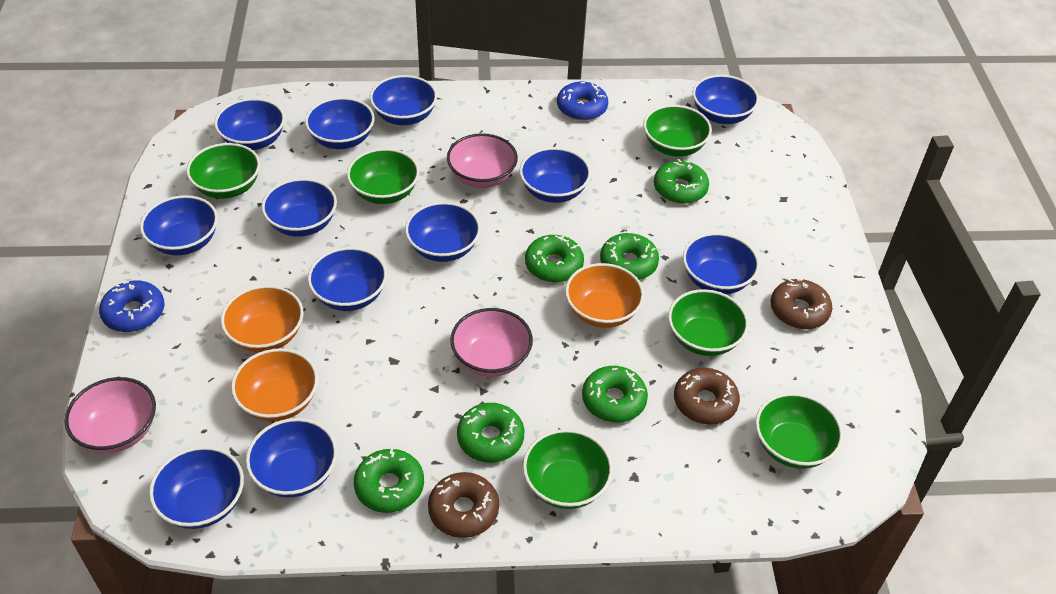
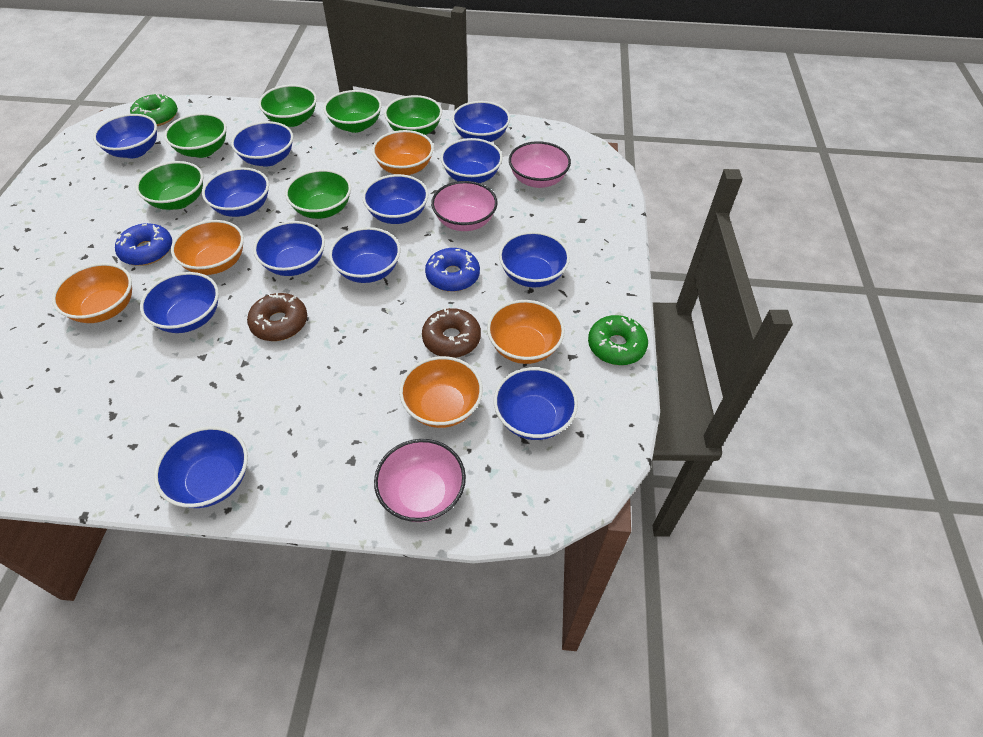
brown donut: [428,472,499,538] [674,368,740,425] [771,279,832,329] = 3 -> [247,293,307,341] [422,308,481,358] = 2
green donut: [354,448,424,513] [457,403,524,463] [525,235,584,283] [582,366,648,423] [600,233,659,280] [654,159,709,204] = 6 -> [130,94,178,126] [588,315,648,365] = 2
orange bowl: [221,285,304,353] [231,348,318,422] [565,263,644,328] = 3 -> [52,263,132,323] [171,220,244,275] [372,130,434,175] [399,356,483,428] [487,300,565,364] = 5

